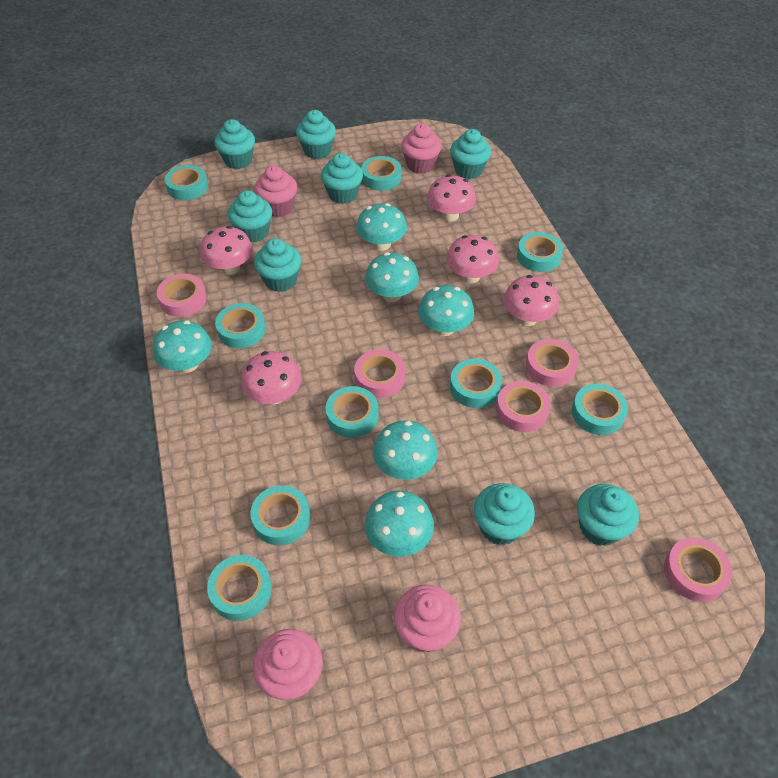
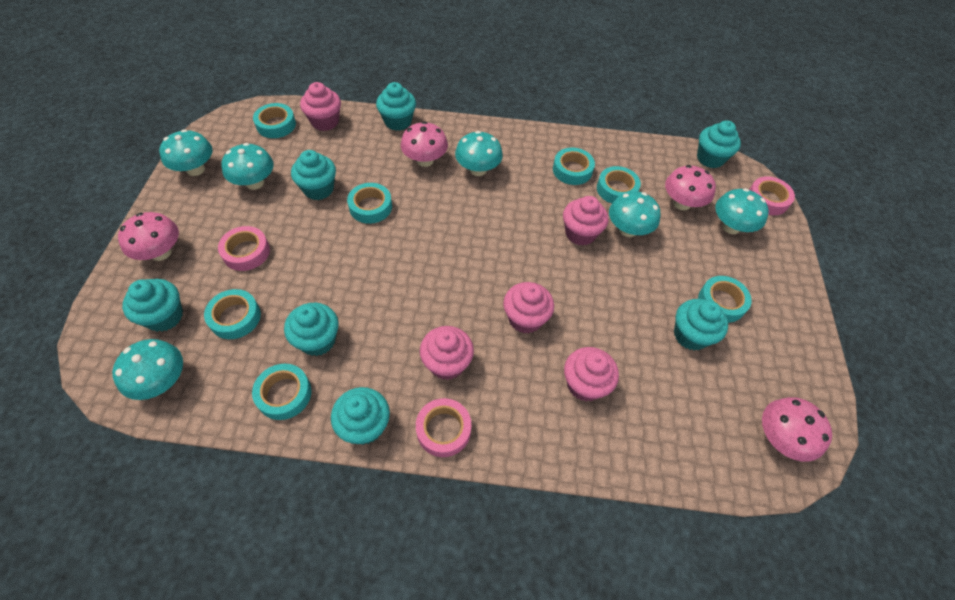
pink cupcake: [253,629,323,700] [254,166,297,217] [394,585,461,652] [401,124,442,174] = 4 -> [300,82,341,131] [420,326,474,380] [503,282,554,334] [563,196,609,246] [564,347,619,401] = 5
pink mushroom: [200,226,253,275] [241,351,302,405] [427,175,476,221] [446,235,499,283] [503,275,559,326] = 5 -> [118,212,179,261] [401,121,448,167] [665,165,716,210] [762,397,832,462] = 4
pink tape: [157,274,207,317] [354,349,405,398] [496,381,551,432] [526,339,578,387] [664,537,732,602] = 5 -> [218,226,270,271] [416,398,471,457] [749,176,795,215] = 3
turquoise cupcake: [214,119,255,169] [228,190,272,243] [254,238,301,292] [296,110,336,159] [321,153,363,204] [450,129,491,179] [474,483,535,545] [577,484,639,546] = 8 -> [122,279,183,332] [284,303,339,356] [291,150,336,200] [331,387,390,445] [376,82,416,131] [674,299,728,351] [697,120,741,168] = 7
turquoise tape: [165,165,208,200] [207,555,272,621] [215,303,266,348] [250,485,310,545] [325,386,379,438] [361,156,401,191] [450,359,502,408] [517,232,563,272] [572,384,628,435] = 9 -> [204,289,261,339] [252,364,312,420] [253,103,296,138] [347,183,392,224] [553,148,595,185] [597,166,641,203] [698,276,752,323] = 7

